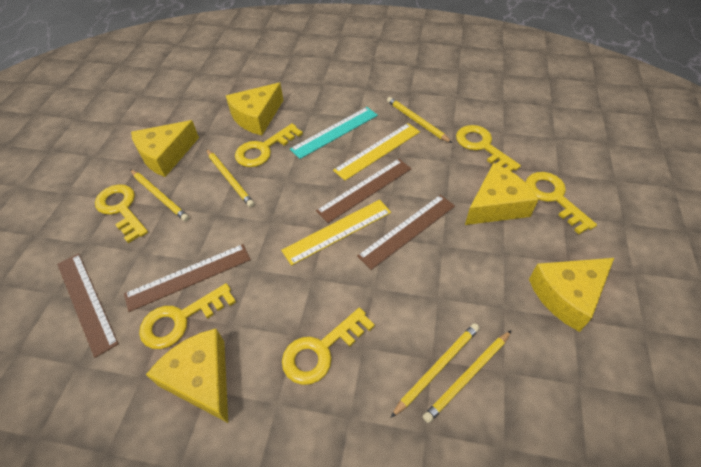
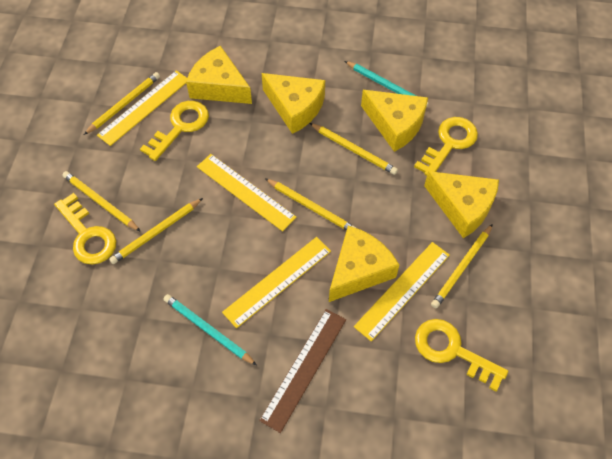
brown ruler: [57,253,119,358] [124,244,251,312] [316,159,411,223] [357,195,455,270] = 4 -> [259,309,346,433] = 1
turquoise pencil: none = 0 -> [163,294,257,365] [345,61,429,108] = 2
turquoise ruler: [290,107,378,159] = 1 -> none = 0
yellow key: [95,184,148,243] [139,283,236,349] [235,123,303,167] [282,308,375,385] [456,125,521,172] [526,172,597,234] = 6 -> [54,193,116,265] [140,101,209,161] [414,117,478,176] [415,319,508,391] = 4
yellow pencil: [130,169,189,221] [206,149,254,207] [387,97,452,143] [390,323,480,418] [423,330,512,423] = 5 -> [62,171,141,232] [84,72,160,135] [109,198,203,264] [265,178,356,231] [310,123,398,175] [431,224,493,308] = 6
yellow ruler: [281,199,391,266] [333,123,420,181] = 2 -> [97,70,187,146] [197,154,297,231] [222,237,331,328] [354,242,450,341] = 4

